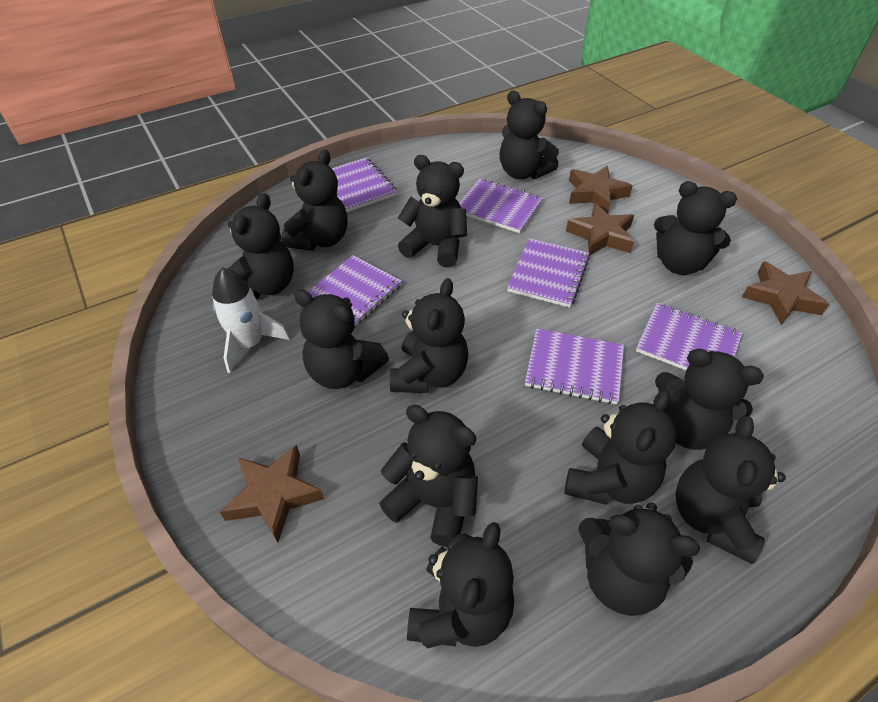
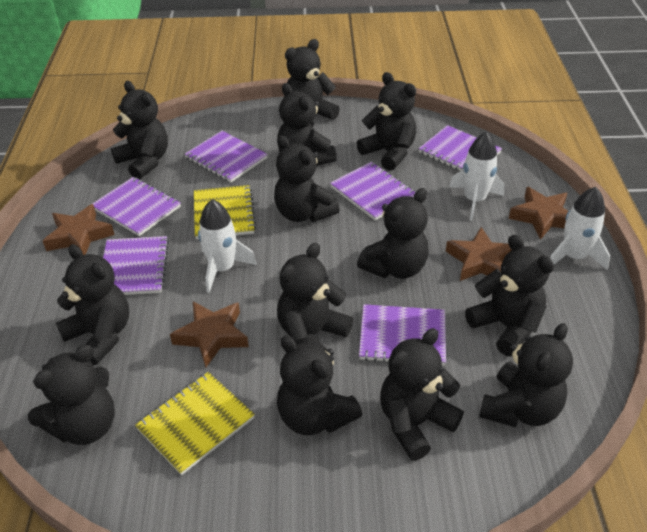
white rocket: [212,267,289,373] = 1 -> [198,199,257,293] [449,132,505,221] [550,187,610,270] = 3
yellow notebook: none = 0 -> [135,372,255,475] [194,185,256,239] = 2

